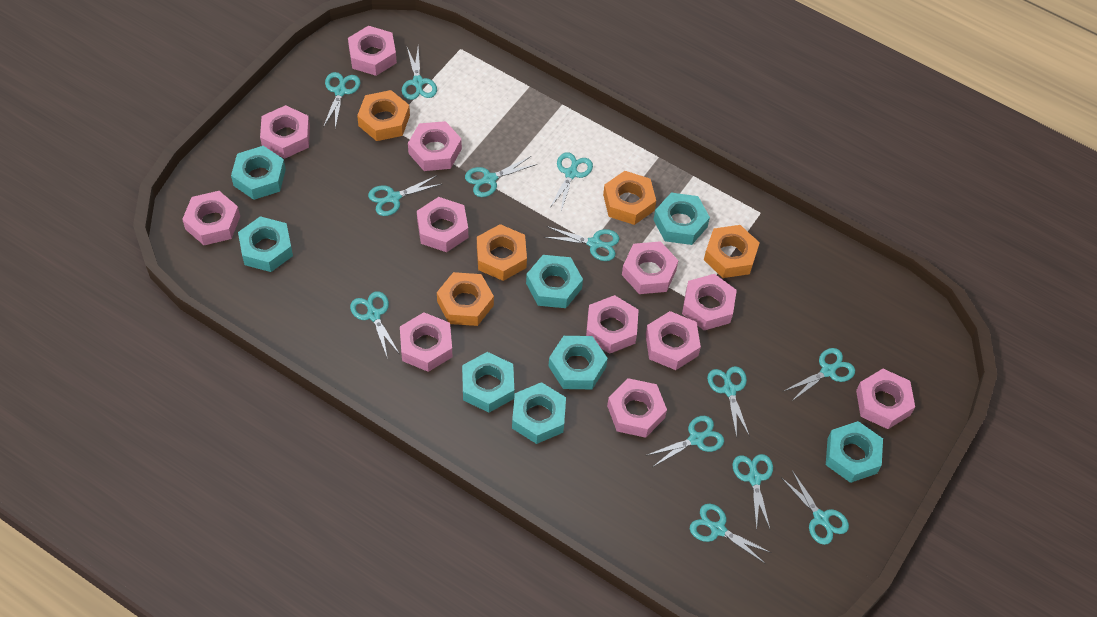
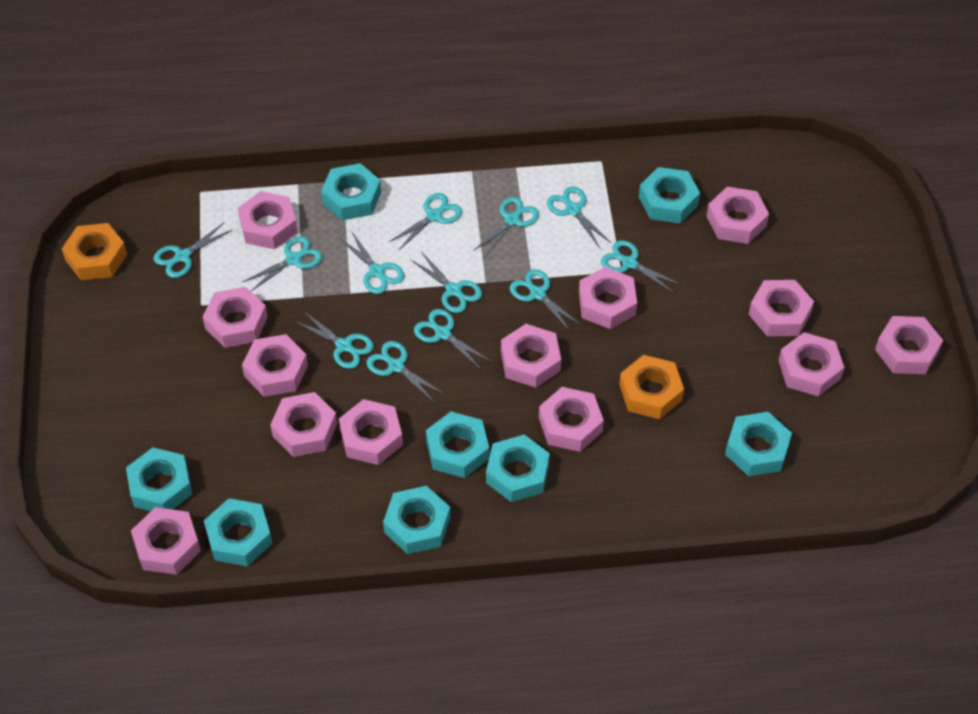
orange nut: [357,90,410,141] [437,272,494,326] [477,224,527,281] [603,171,656,225] [704,225,760,278] = 5 -> [62,223,127,280] [619,355,684,419] = 2
pink nut: [182,191,240,245] [260,105,310,158] [348,26,397,76] [400,312,452,372] [408,121,462,171] [417,197,468,252] [586,295,639,354] [607,378,667,438] [622,241,679,294] [645,311,701,370] [682,274,737,330] [856,369,915,429] = 12 -> [131,507,201,575] [203,287,268,348] [238,191,297,249] [242,334,308,397] [270,392,337,457] [339,399,403,465] [501,324,561,388] [539,387,604,452] [579,267,637,329] [707,187,769,244] [748,280,814,337] [779,332,844,396] [875,316,943,374] = 13
turquoise scissors: [323,72,361,129] [350,291,400,356] [368,175,441,216] [402,47,437,100] [465,156,537,197] [544,226,620,261] [549,152,593,211] [645,416,724,467] [690,503,772,564] [707,366,750,438] [733,454,773,530] [781,471,849,545] [784,348,855,402] = 13 -> [154,222,232,278] [243,236,322,291] [294,312,374,369] [340,231,404,294] [367,341,444,403] [389,193,462,251] [410,252,482,313] [414,309,491,370] [473,197,539,258] [510,269,582,331] [547,186,611,248] [601,240,682,293] = 12

